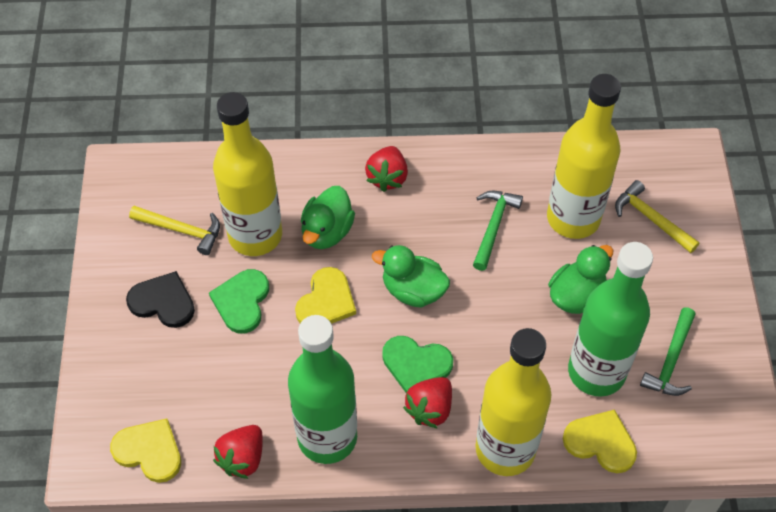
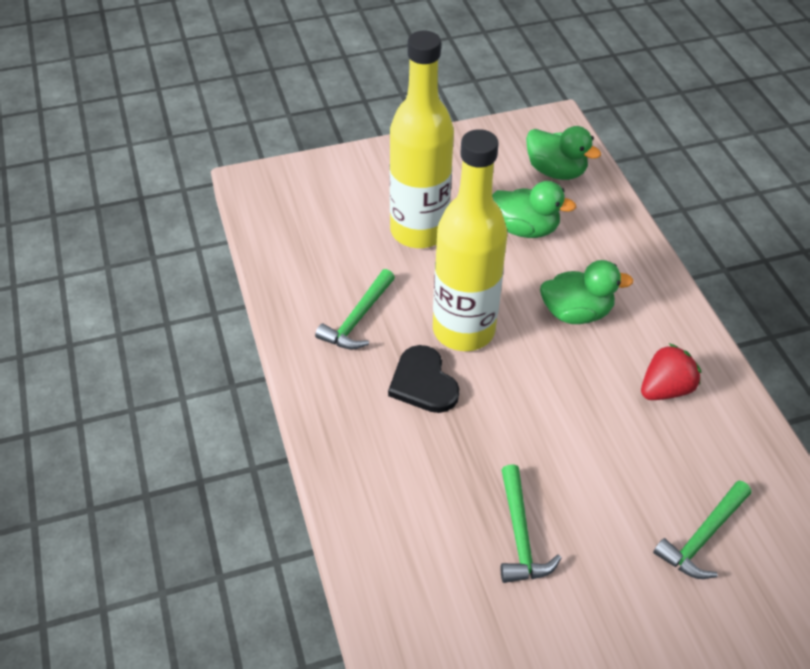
green bottle: [288,315,357,464] [568,242,653,397] = 2 -> none = 0
green hammer: [473,191,523,271] [640,307,695,396] = 2 -> [315,269,395,350] [501,464,561,583] [653,481,752,579] = 3
green heart: [209,269,269,333] [382,336,453,393] = 2 -> none = 0
red strawberry: [213,425,263,479] [365,146,408,192] [403,377,452,429] = 3 -> [641,343,701,400] = 1
yellow bottle: [213,92,282,256] [476,328,551,476] [547,74,621,239] = 3 -> [390,30,454,248] [433,129,507,351] = 2
yellow hammer: [129,206,220,255] [615,180,699,253] = 2 -> none = 0
yellow heart: [110,419,181,483] [295,267,356,324] [563,410,637,473] = 3 -> none = 0

